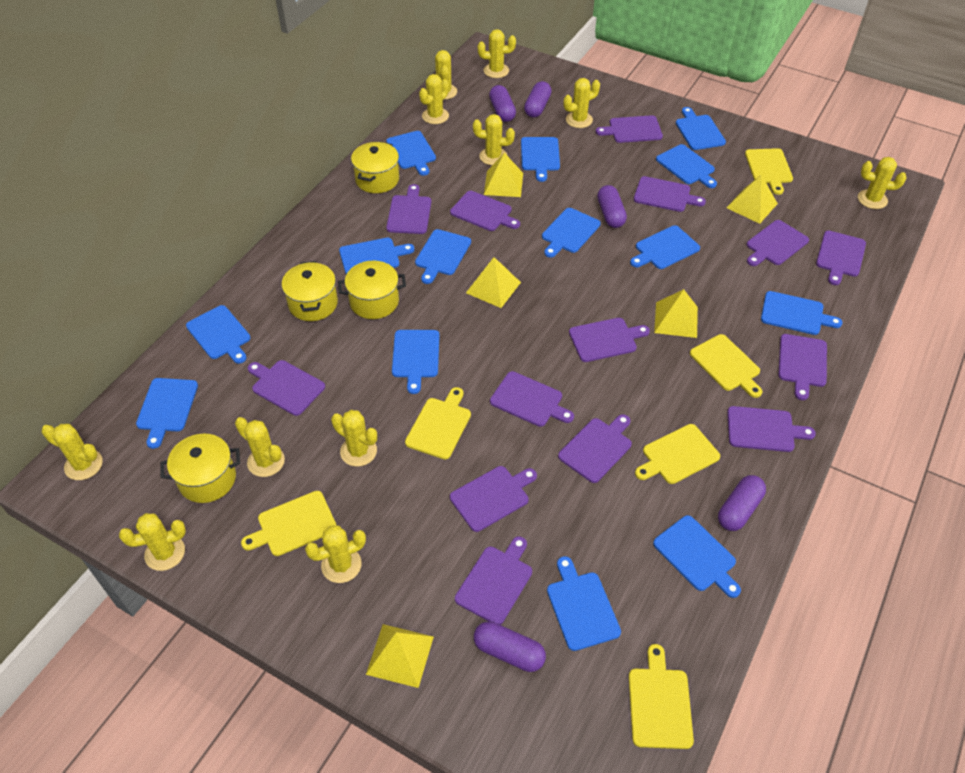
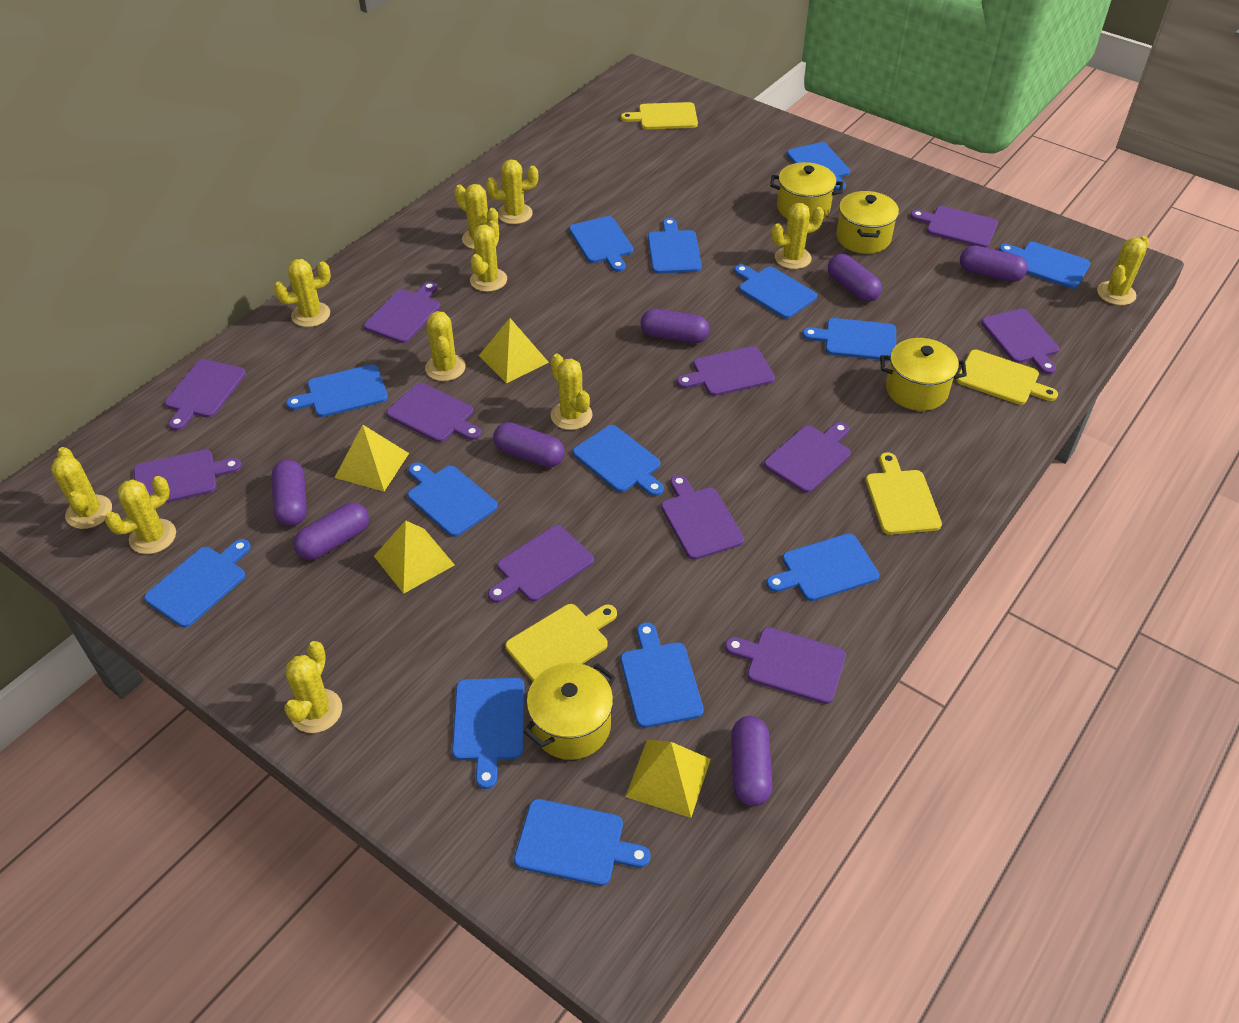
purple capsule: [474,621,546,672] [489,85,516,122] [524,81,552,118] [597,185,627,228] [718,475,766,531] = 5 -> [272,460,307,526] [293,502,369,560] [493,422,565,467] [641,309,710,343] [731,716,773,806] [828,254,882,302] [960,245,1027,282] = 7
purple cutting board: [248,360,325,416] [386,184,431,234] [450,191,520,231] [450,466,537,532] [455,536,532,625] [490,371,574,427] [558,414,632,483] [569,318,650,362] [596,115,663,143] [634,176,706,212] [727,406,816,452] [747,220,809,266] [778,334,827,400] [816,231,866,285] = 14 -> [134,450,242,503] [165,359,246,431] [364,281,440,343] [386,383,481,442] [488,525,594,603] [661,475,744,560] [677,346,775,396] [725,627,846,704] [764,422,851,493] [910,206,998,248] [981,309,1059,374] = 11
yellow cutting board: [241,491,337,556] [405,387,471,459] [629,644,694,749] [635,424,720,484] [690,334,762,398] [745,148,793,195] = 6 -> [505,604,617,682] [621,102,698,130] [866,452,942,535] [956,350,1058,405] = 4
yellow pyramid: [366,624,434,688] [466,257,521,308] [484,153,523,197] [654,289,698,338] [726,175,778,224] = 5 -> [334,424,409,492] [374,521,455,594] [479,318,549,383] [625,739,711,818] = 4

